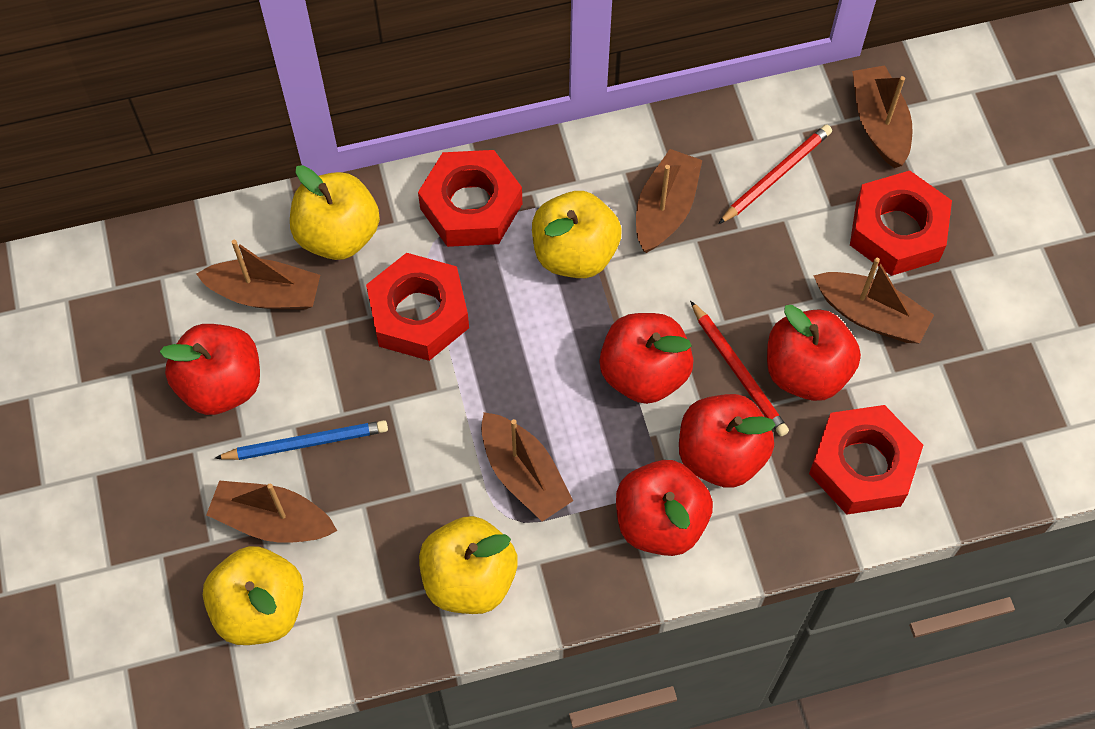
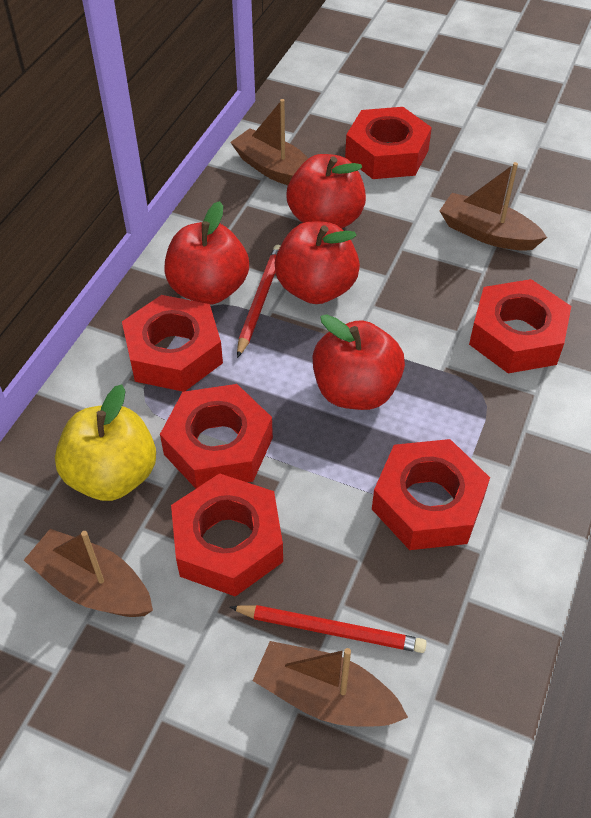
blue pencil: [215,420,388,460] = 1 -> none = 0
brown boat: [197,240,320,310] [206,480,337,543] [481,412,573,522] [636,149,702,253] [813,258,934,343] [852,65,912,168] = 6 -> [24,529,153,617] [230,99,308,185] [252,641,408,727] [440,162,547,251] = 4
red apple: [160,324,260,415] [599,313,693,404] [616,460,713,556] [679,394,776,488] [767,305,861,401] = 5 -> [164,201,249,304] [274,221,360,304] [286,154,366,229] [312,314,405,410] = 4
red nut: [366,253,469,361] [418,150,522,247] [809,405,923,514] [850,171,952,276] = 4 -> [122,295,223,392] [160,384,273,488] [171,473,283,597] [345,107,432,179] [372,439,490,550] [469,279,571,373] = 6
yellow apple: [203,546,304,645] [290,165,380,260] [419,516,518,614] [532,191,622,278] = 4 -> [55,385,156,501] = 1

